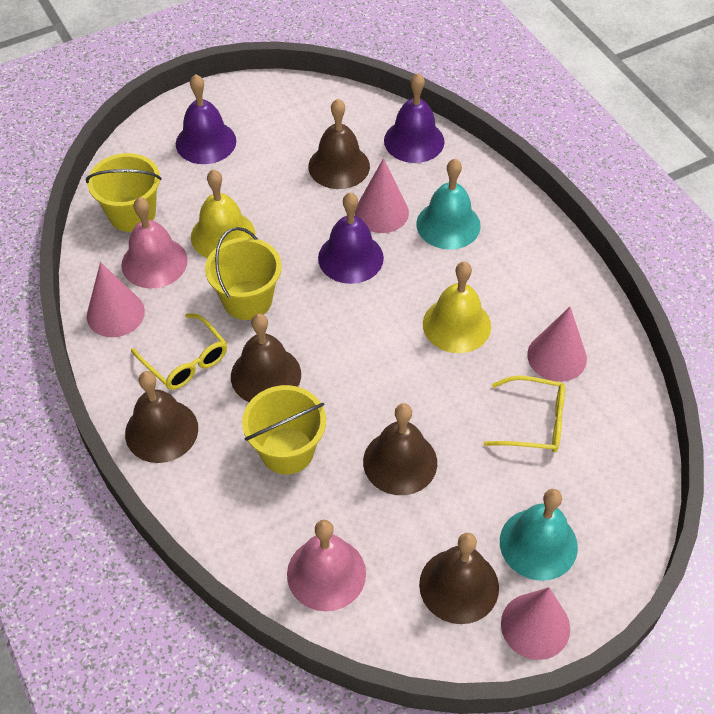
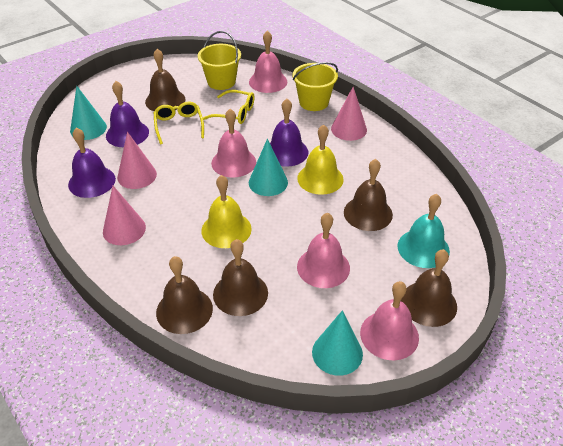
pink bell: [121,197,188,288] [287,520,366,611] = 2 -> [211,109,256,178] [249,31,288,93] [297,213,350,288] [360,281,419,360] = 4
pink cone: [87,262,145,337] [355,158,409,233] [501,587,570,660] [527,307,587,382] = 4 -> [103,186,146,245] [117,132,157,189] [331,87,367,141] = 3
turquoise bell: [416,159,481,249] [500,489,578,581] = 2 -> [398,194,450,268] = 1
turquoise cone: none = 0 -> [70,86,107,140] [249,139,288,196] [312,310,363,376] = 3
yellow bucket: [86,153,162,232] [205,227,282,320] [242,385,326,474] = 3 -> [198,31,241,90] [293,62,338,111] = 2

